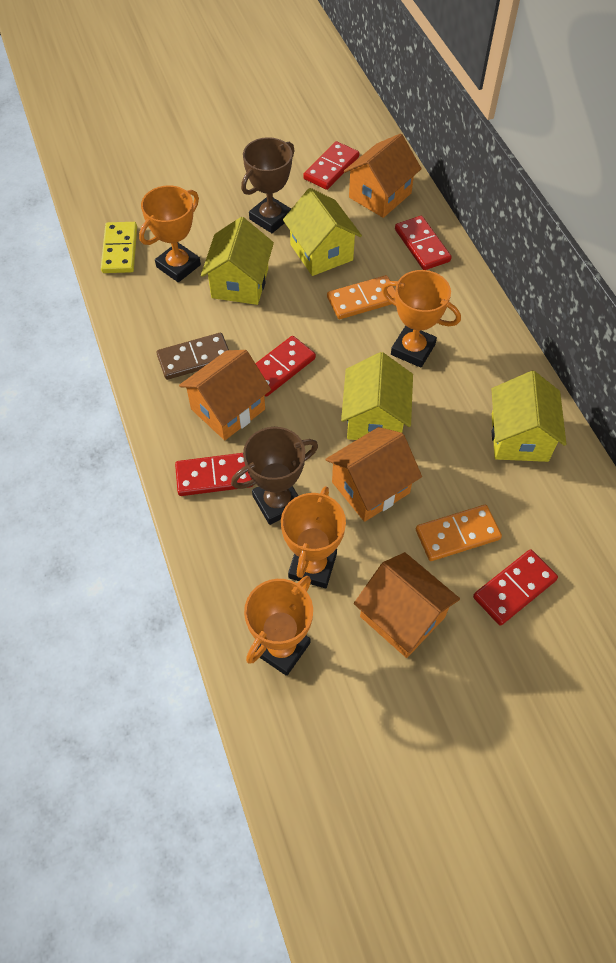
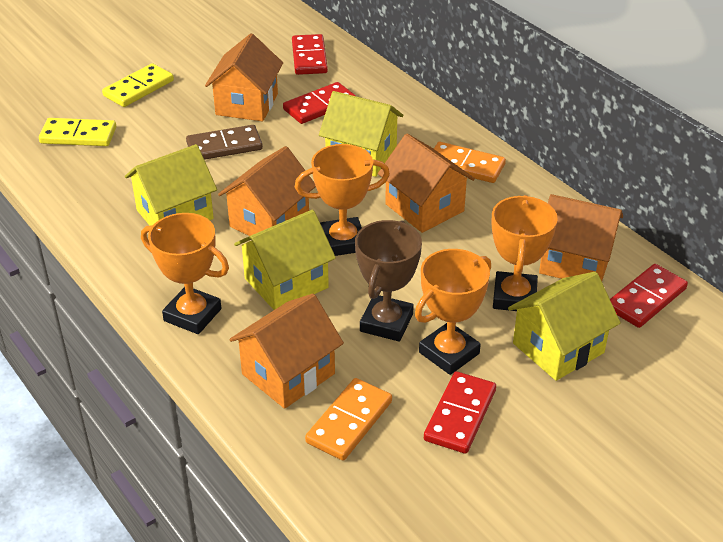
brown trophy: [231,427,318,525] [241,137,295,233] = 2 -> [355,220,422,342] = 1
orange house: [179,350,271,440] [326,427,422,522] [344,133,422,218] [354,552,460,658] = 4 -> [205,33,283,121] [218,146,316,236] [229,294,344,409] [378,134,475,233] [539,194,623,281] = 5
red domino: [175,453,253,496] [255,336,316,397] [303,141,359,190] [395,216,452,270] [473,549,558,626] = 5 -> [283,82,356,124] [292,34,328,75] [424,371,496,454] [610,264,688,328] = 4
yellow domino: [101,222,137,273] = 1 -> [39,118,116,146] [102,63,174,107] = 2

